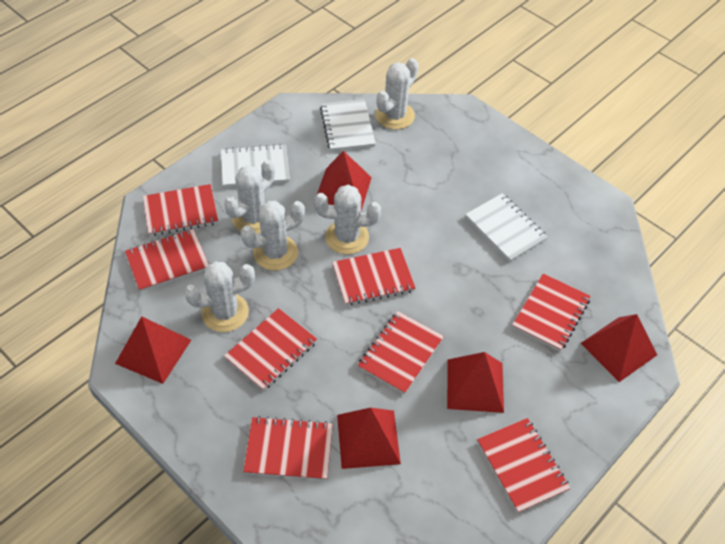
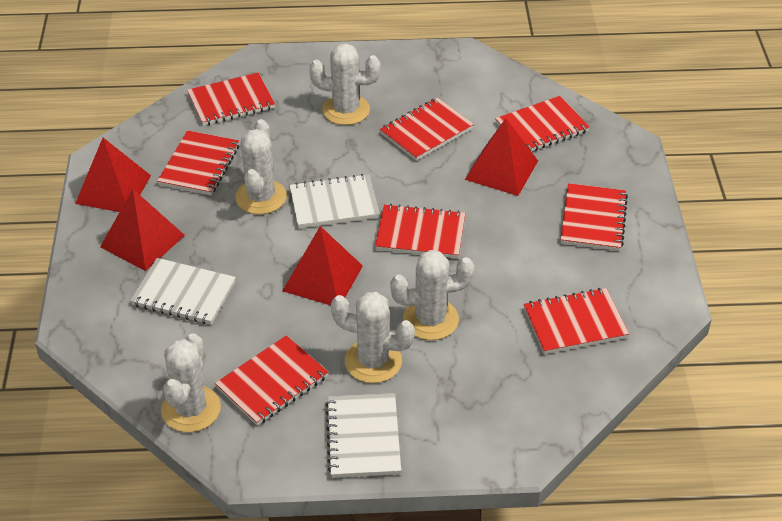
red pyramid: [115,316,191,384] [317,151,372,211] [337,408,401,469] [447,352,504,413] [581,314,657,382] = 5 -> [75,138,151,212] [100,189,185,271] [282,226,363,305] [465,118,538,196] = 4

